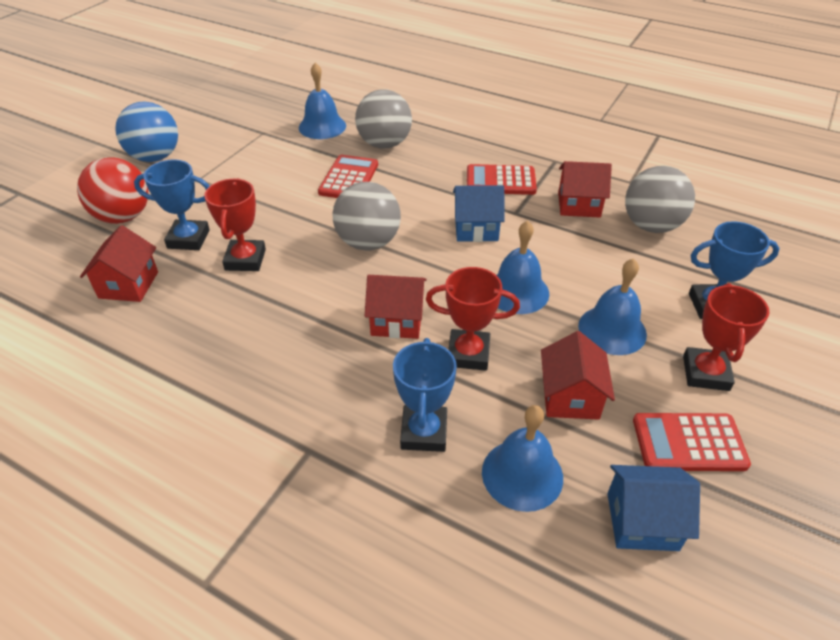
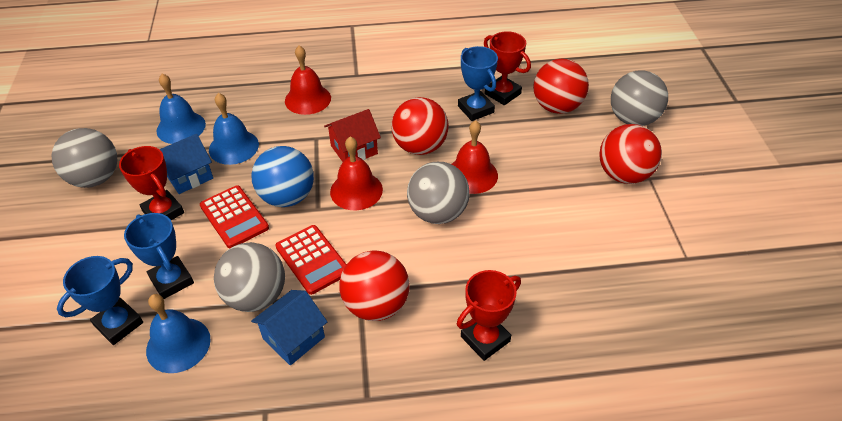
blue bell: [299,63,346,139] [482,405,563,512] [497,220,549,314] [578,258,647,355] = 4 -> [146,294,211,373] [156,73,206,144] [209,93,259,165] = 3
grey ball: [332,182,401,250] [355,89,412,149] [625,166,695,233] = 3 -> [51,128,117,188] [214,242,285,312] [407,162,470,224] [611,70,668,126] = 4
red ball: [77,157,148,224] = 1 -> [339,250,410,321] [391,97,449,155] [533,59,589,114] [599,124,662,184] = 4
red bell: none = 0 -> [285,46,331,115] [330,136,383,211] [452,120,498,194] = 3
red calculator: [318,155,378,198] [467,164,537,195] [633,413,751,471] = 3 -> [200,185,269,248] [275,225,346,295] = 2
red house: [80,225,158,302] [365,275,426,339] [541,331,615,420] [558,161,612,217] = 4 -> [324,109,381,162] = 1

